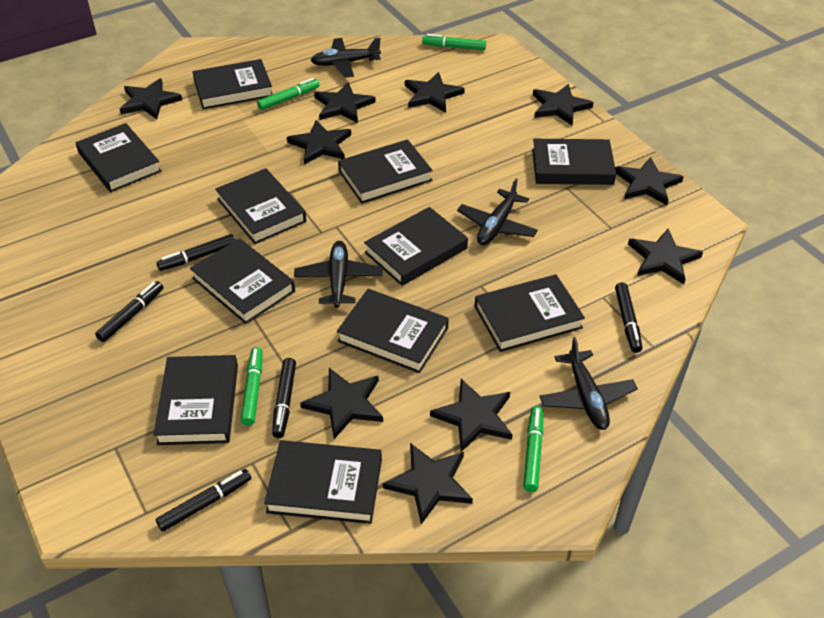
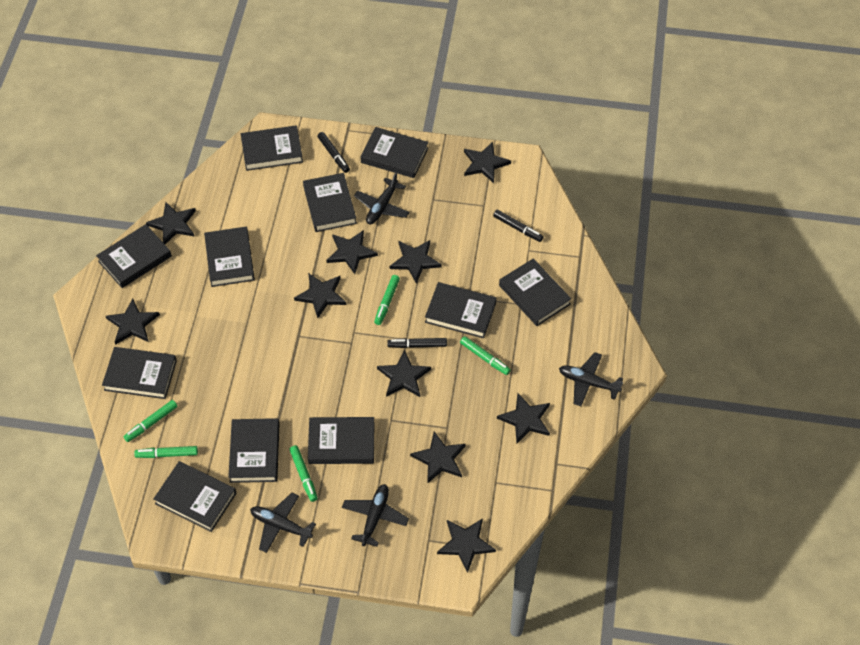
black marker: [95,281,163,342] [156,234,236,271] [156,469,251,532] [272,358,296,438] [615,282,642,353] = 5 -> [317,132,350,173] [387,338,447,348] [493,210,544,242] = 3
green marker: [241,347,263,426] [257,78,320,110] [422,34,486,50] [523,406,543,492] = 4 -> [123,400,178,442] [134,446,198,458] [289,445,318,502] [374,275,400,325] [460,336,511,375] = 5

